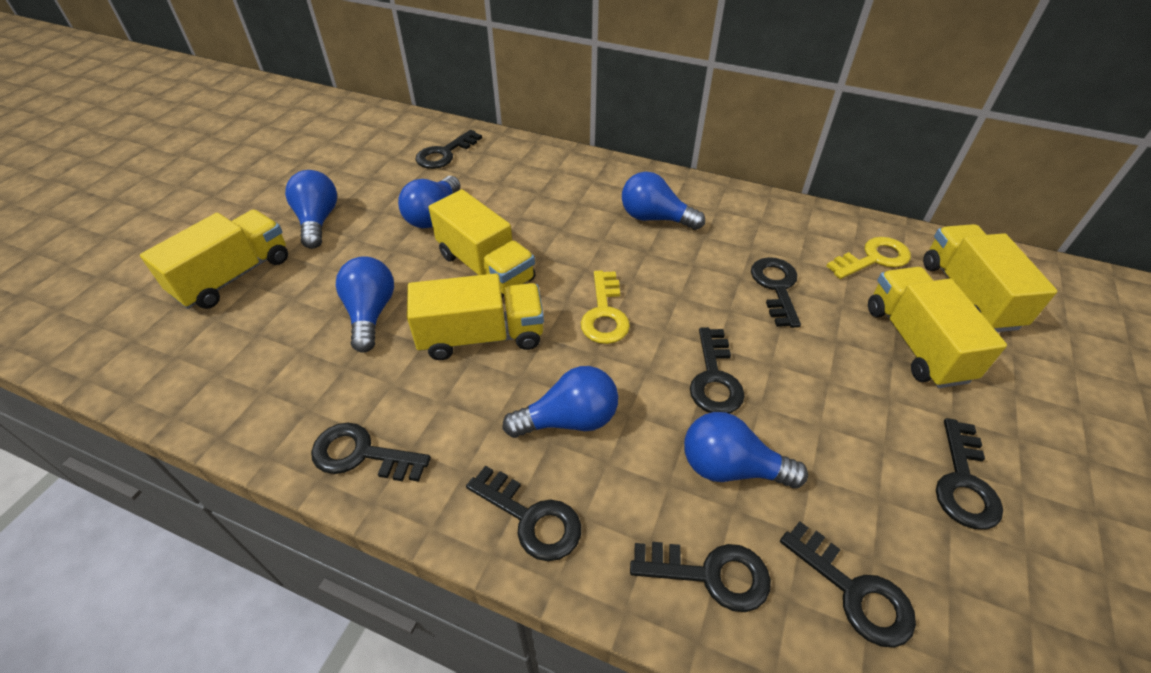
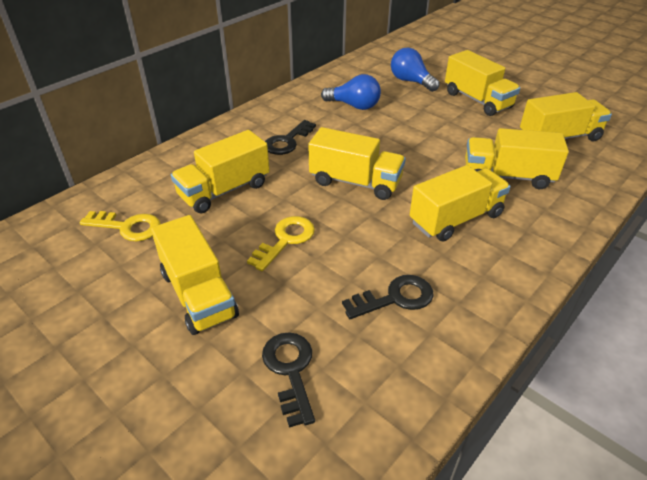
black key: [311,423,431,482] [416,130,482,169] [466,466,581,561] [630,542,771,612] [690,327,745,414] [751,257,801,328] [780,521,916,648] [936,418,1003,530] = 8 -> [262,332,315,428] [265,120,316,155] [342,275,433,319] = 3
blue light bulb: [285,170,337,249] [336,256,394,353] [398,176,461,228] [503,366,618,438] [622,172,705,230] [684,412,808,489] = 6 -> [321,74,381,110] [391,48,440,92] = 2
yellow truck: [140,210,288,309] [407,273,544,360] [428,189,536,298] [868,267,1007,388] [923,224,1057,332] = 5 -> [151,215,239,335] [171,130,270,213] [308,127,406,200] [410,165,511,242] [445,50,520,116] [465,128,569,189] [520,92,612,141] = 7

